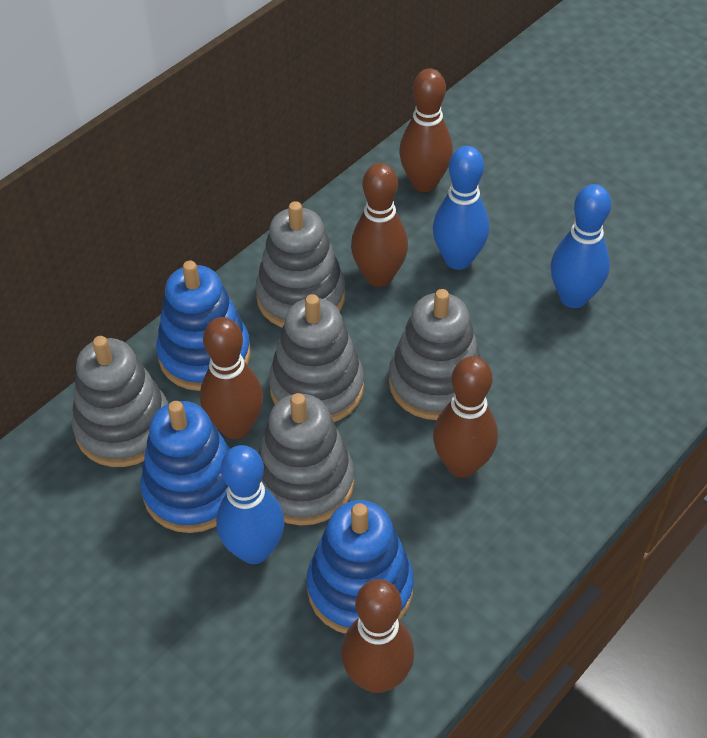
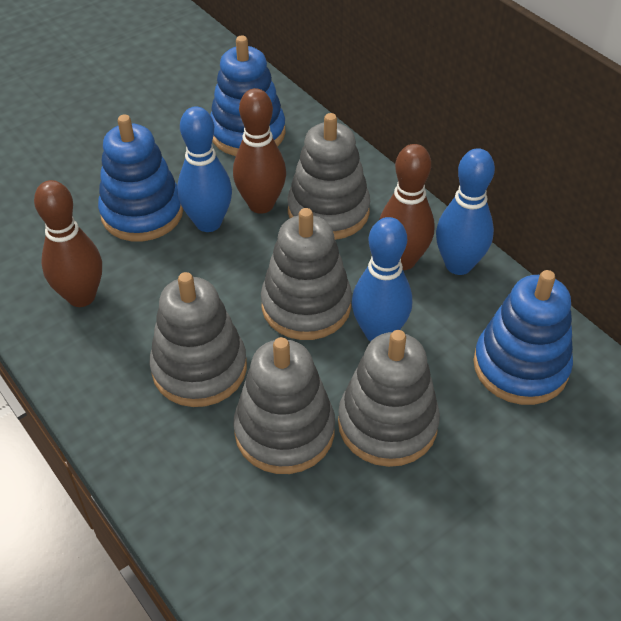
brown bowling pin: [200,317,263,439] [341,579,414,693] [351,163,408,287] [399,68,453,192] [433,356,498,478] = 5 -> [34,180,102,307] [233,88,286,214] [379,144,434,270] = 3

